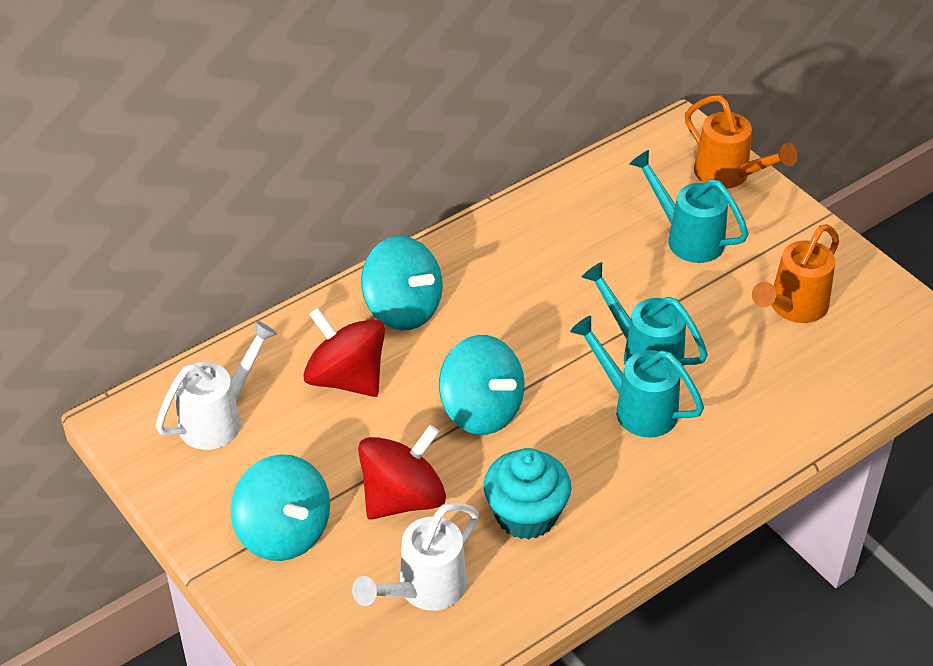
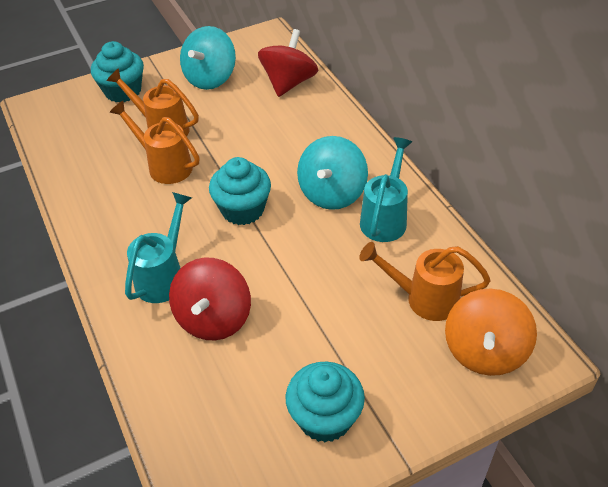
orange spinning top: none = 0 -> [445,288,537,376] = 1
orange watering can: [685,95,798,189] [752,224,839,323] = 2 -> [107,68,199,136] [109,101,200,184] [359,242,491,321] = 3
turquoise cupcake: [483,448,572,540] = 1 -> [91,41,144,103] [209,157,271,225] [285,362,365,442] = 3
turquoise spinning top: [231,454,330,561] [361,236,443,330] [439,335,524,435] = 3 -> [180,26,236,90] [297,136,368,210] = 2
turquoise watering can: [570,316,704,437] [582,262,708,366] [629,150,748,263] = 3 -> [125,192,192,303] [360,137,412,242] = 2
white watering can: [156,320,278,450] [352,503,479,611] = 2 -> none = 0

